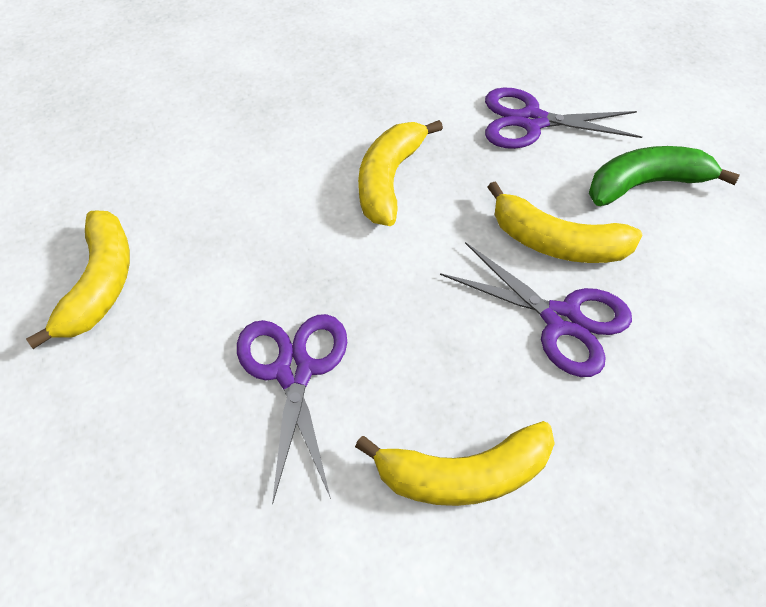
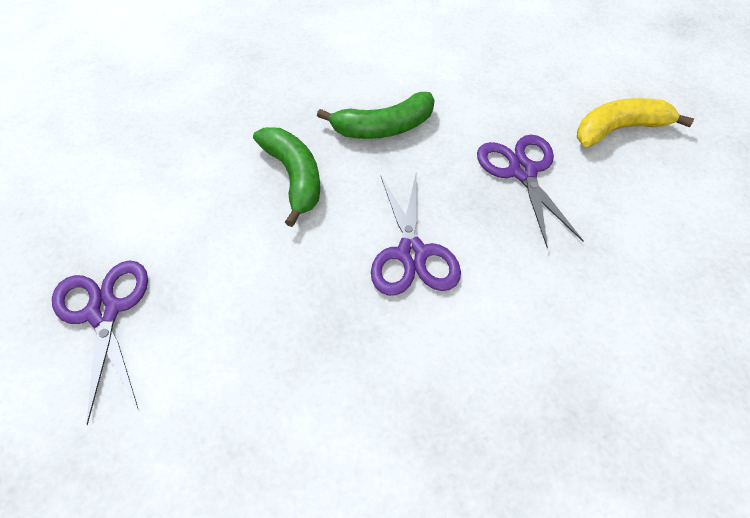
green banana: [589,146,740,206] = 1 -> [253,127,320,227] [317,92,435,139] = 2
yellow banana: [26,211,130,349] [355,421,555,506] [358,120,443,226] [487,181,643,263] = 4 -> [577,98,694,147] = 1

